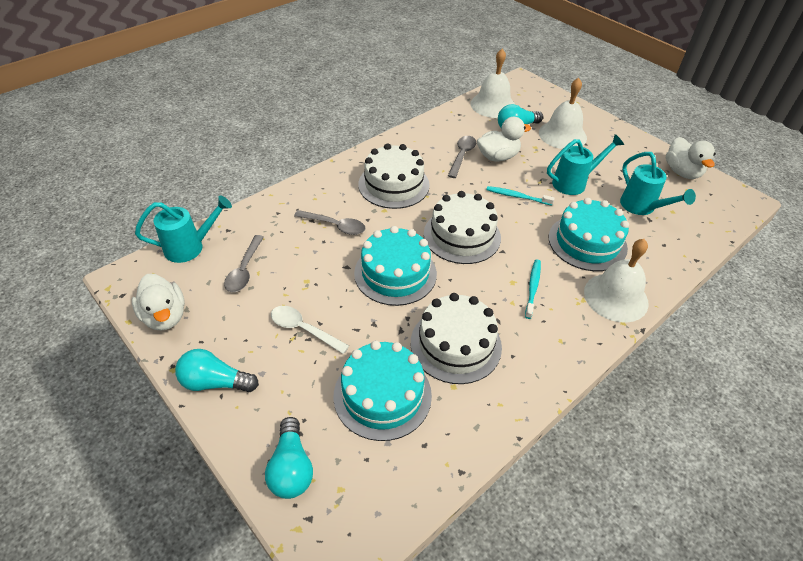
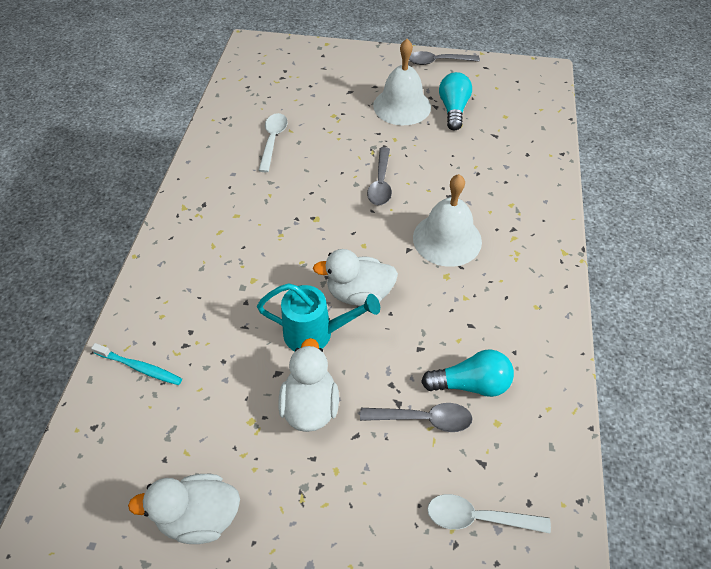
turquoise cake: [334,340,432,441] [354,226,437,306] [549,198,629,271] = 3 -> none = 0
turquoise light bulb: [175,349,259,392] [265,417,313,499] [498,104,543,129] = 3 -> [421,349,514,397] [439,72,472,130] = 2
turquoise toothbrush: [486,186,555,206] [525,260,541,319] = 2 -> [91,343,182,385] = 1
turquoise watering can: [135,195,232,263] [547,134,624,195] [620,152,696,215] = 3 -> [257,283,380,351] = 1
white bell: [470,49,515,118] [539,78,587,149] [584,239,649,322] = 3 -> [373,39,431,126] [413,174,482,267] = 2
white cake: [358,143,430,209] [411,293,502,384] [424,191,501,264] = 3 -> none = 0
white spoon: [271,306,349,354] = 1 -> [258,113,288,172] [427,494,551,533] = 2

